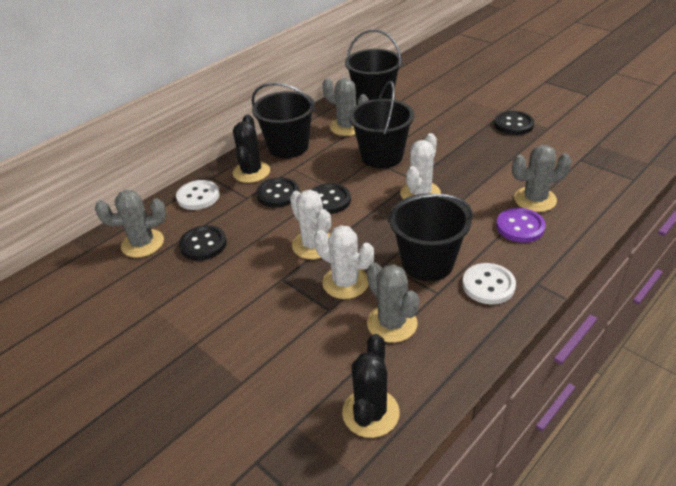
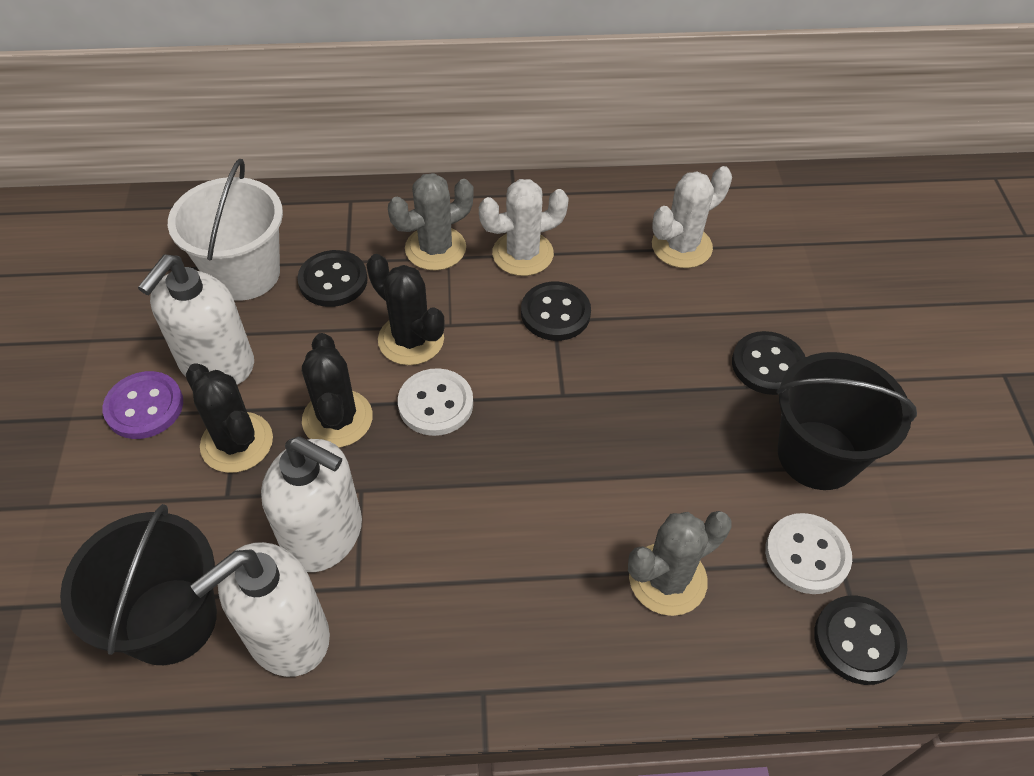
black bucket: [251,82,315,158] [345,29,402,104] [349,80,414,168] [388,194,473,281] = 4 -> [60,504,217,665] [776,352,917,490] = 2
black cactus: [233,115,270,183] [342,334,400,438] = 2 -> [186,363,273,473] [302,333,373,448] [366,254,445,365] = 3
grey cactus: [95,190,166,258] [322,78,368,136] [367,263,419,343] [512,145,572,212] = 4 -> [388,173,474,270] [628,511,732,616] = 2
white bucket: none = 0 -> [168,159,283,301] = 1
white cactus: [290,190,331,259] [314,225,374,299] [400,133,441,199] = 3 -> [479,179,569,276] [652,166,732,268] = 2
white soap dispenser: none = 0 -> [138,254,254,385] [190,542,330,677] [261,437,362,572] = 3

